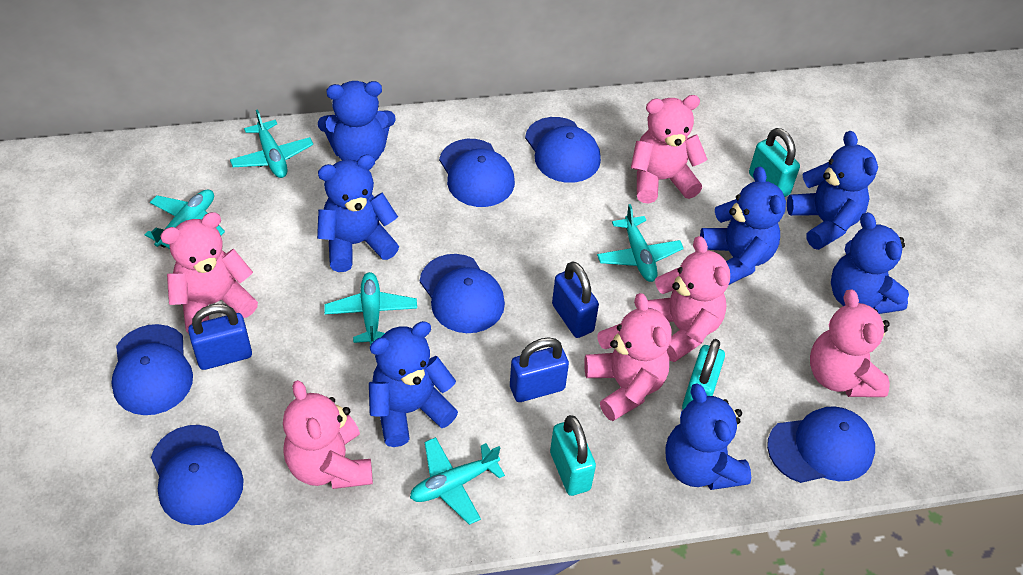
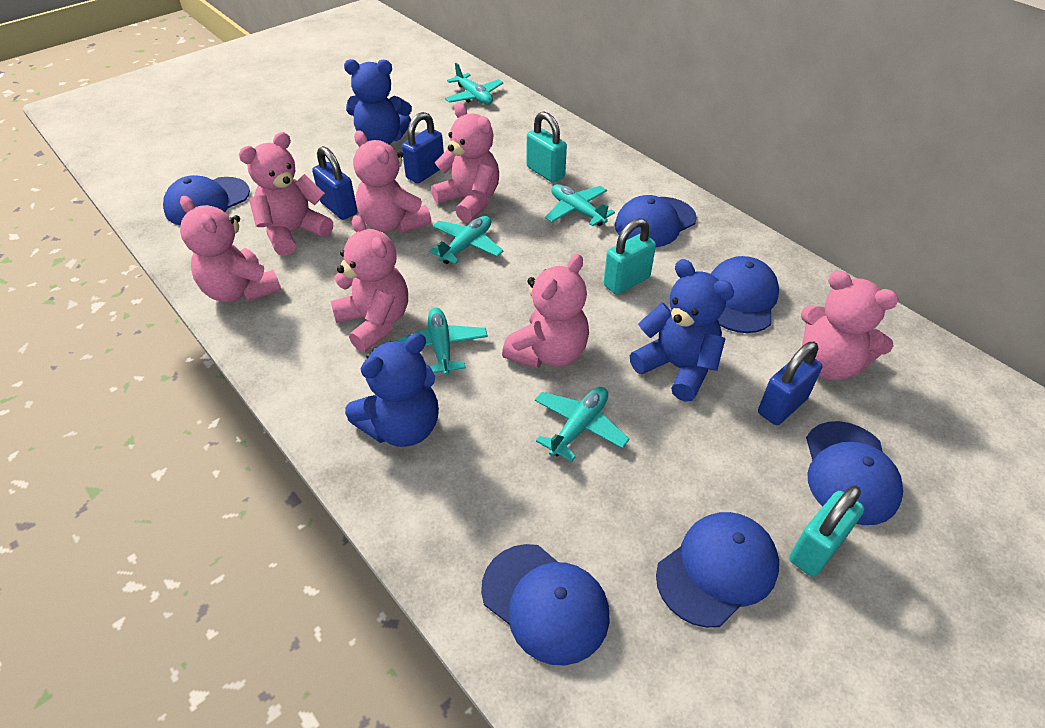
blue teddy bear: [317,154,399,272] [318,81,396,161] [369,321,458,447] [665,384,751,490] [700,167,786,285] [787,131,878,250] [831,212,909,314] = 7 -> [344,59,412,144] [345,333,439,447] [630,259,734,402] = 3
pink teddy bear: [160,212,258,334] [283,380,373,489] [584,293,672,421] [631,95,708,203] [648,236,730,362] [810,289,890,397] = 6 -> [180,196,281,302] [239,132,333,256] [330,215,408,352] [353,130,431,233] [431,103,499,222] [502,254,589,368] [801,271,899,380] = 7

